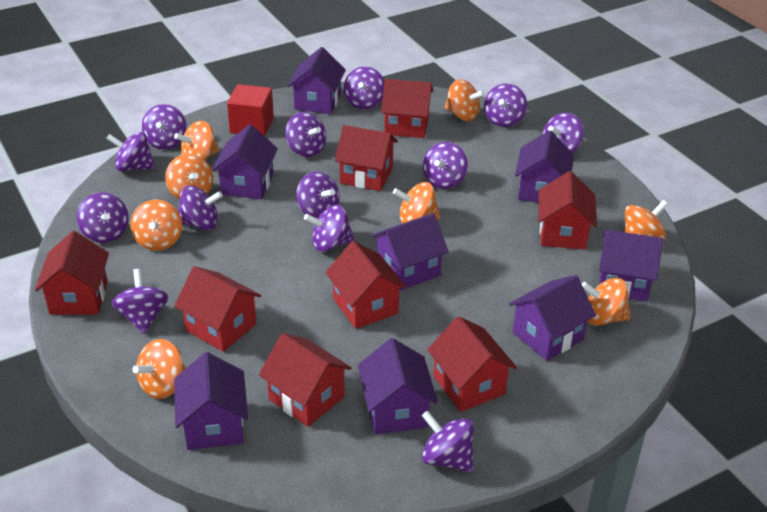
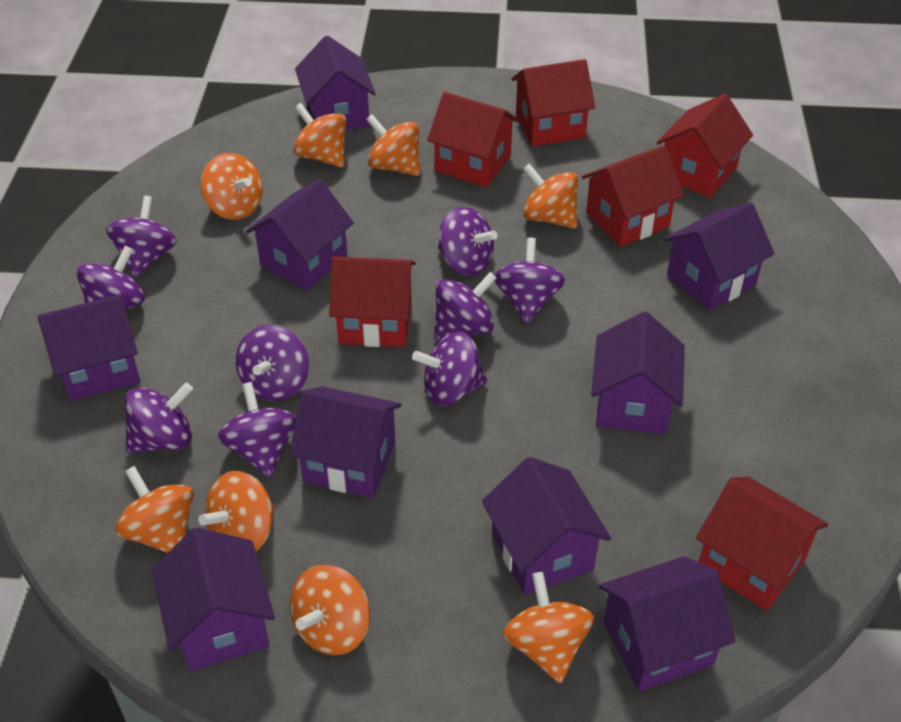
purple house: [174,352,248,450] [212,124,278,199] [288,47,346,114] [358,338,438,434] [371,213,449,291] [509,275,596,361] [515,130,574,203] [599,230,663,302] = 8 -> [38,295,140,401] [152,527,275,672] [246,179,354,291] [289,386,402,498] [295,36,376,130] [482,457,611,595] [591,312,685,434] [599,556,735,692] [664,203,775,311] = 9
purple spinning top: [77,192,129,243] [106,132,156,172] [112,269,169,334] [141,104,187,150] [178,186,223,230] [285,112,326,157] [296,172,340,219] [304,205,355,252] [344,66,385,109] [422,411,474,472] [423,142,468,189] [484,83,527,127] [543,112,584,153] = 13 -> [76,245,145,310] [106,195,177,278] [125,383,193,453] [218,382,296,477] [236,325,309,401] [412,332,488,406] [434,272,497,340] [438,207,498,276] [495,238,565,323] = 9
red cube: [227,84,274,136] = 1 -> none = 0
red house: [35,231,109,315] [174,266,261,352] [259,333,352,427] [325,241,407,329] [335,125,398,191] [381,79,433,138] [427,316,517,412] [538,171,597,250] = 8 -> [329,257,416,347] [427,92,519,187] [511,59,595,147] [582,146,684,247] [656,94,753,198] [696,476,828,611] = 6

